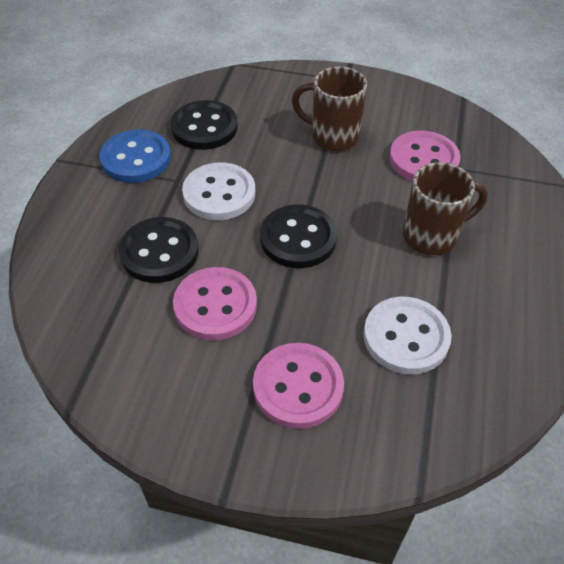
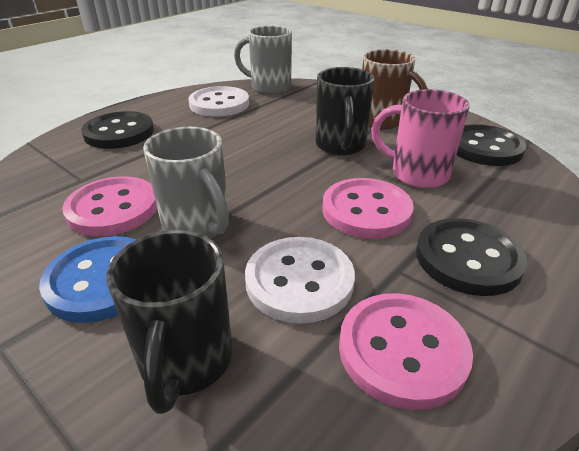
black mug: none = 0 -> [106,230,232,414] [316,67,375,156] = 2
brown mug: [292,67,367,151] [403,162,488,255] = 2 -> [362,49,428,129] = 1
grey mug: none = 0 -> [143,127,229,239] [234,26,292,94] = 2
pink mug: none = 0 -> [371,89,470,188] = 1

